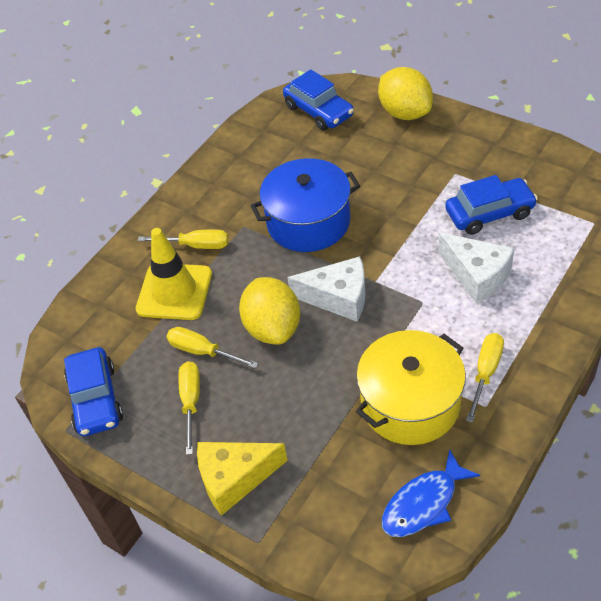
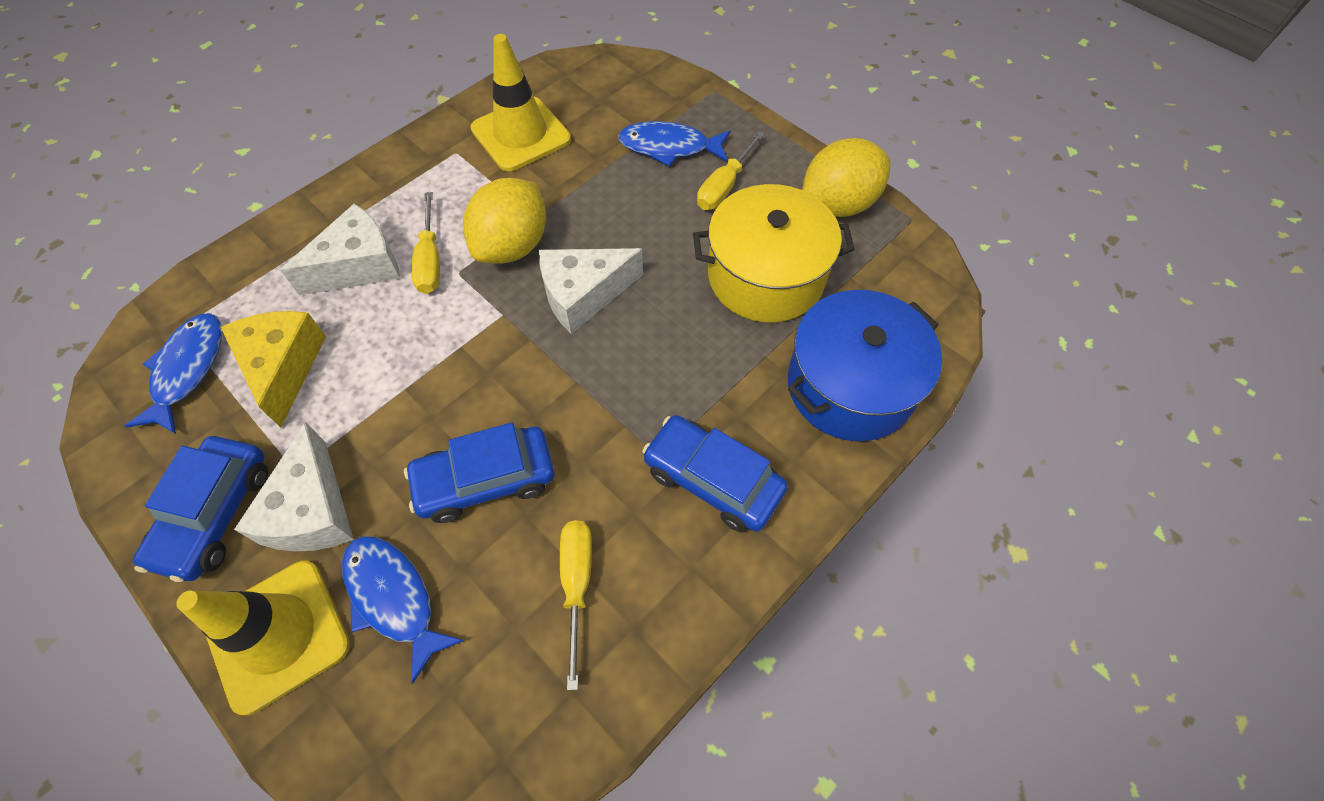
blue fish: [382,449,480,537] = 1 -> [125,313,222,434] [342,536,464,684] [618,121,730,167] = 3
white cheese: [287,256,365,322] [438,233,514,304] = 2 -> [234,422,354,552] [280,203,400,295] [539,248,643,334] = 3
yellow screwdriver: [138,230,228,249] [166,327,258,368] [179,361,200,455] [466,333,504,423] = 4 -> [411,192,440,294] [560,520,592,690] [697,131,765,210] = 3
yellow traffic cone: [136,228,212,320] = 1 -> [176,560,350,715] [470,34,571,171] = 2

